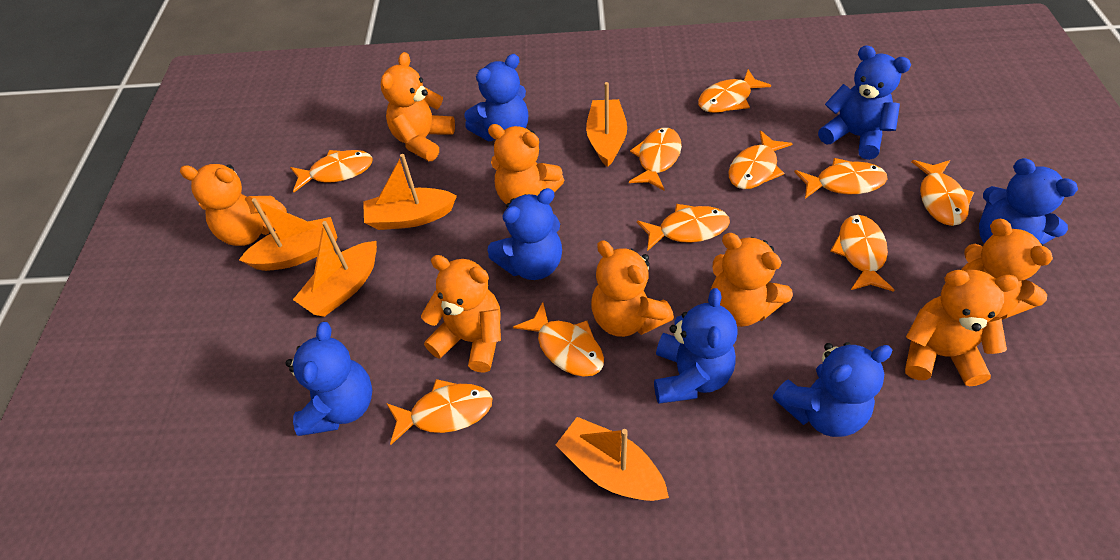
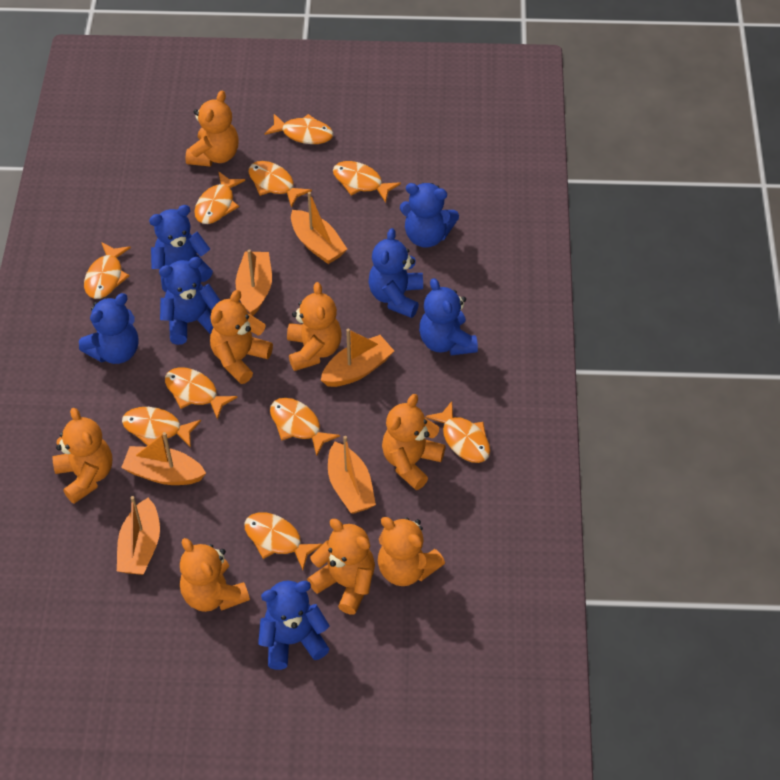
orange boat: [239,198,337,271] [293,221,377,317] [363,154,457,230] [556,417,669,501] [586,82,627,167] = 5 -> [117,496,160,575] [121,432,206,485] [235,249,272,316] [291,192,347,264] [321,328,394,387] [328,436,376,514] = 6

